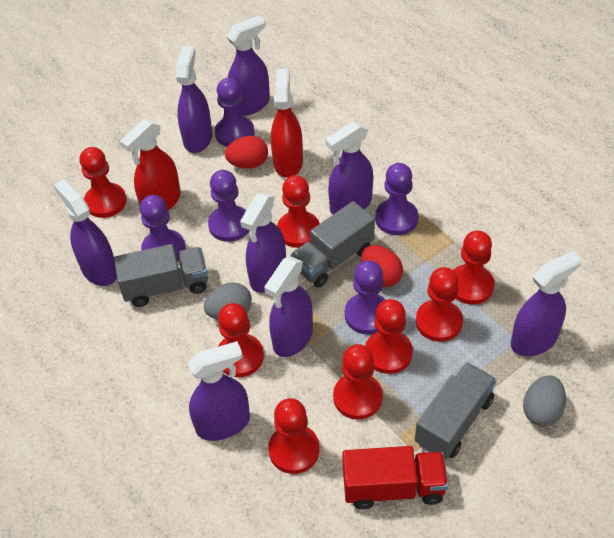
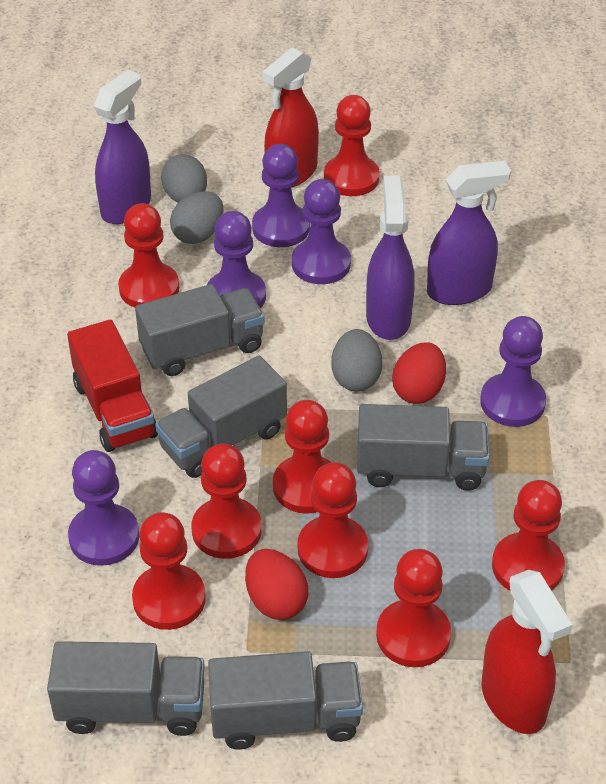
grey egg: [203,282,252,320] [523,375,566,426] = 2 -> [161,154,207,203] [170,191,224,244] [332,329,382,392] = 3
grey truck: [114,244,208,307] [291,201,375,288] [415,362,497,460] = 3 -> [47,641,205,736] [135,284,265,376] [155,356,287,478] [208,651,363,750] [357,404,489,491] = 5
purple spray bottle: [54,179,117,286] [176,46,212,153] [187,341,250,441] [226,16,270,116] [240,193,286,293] [264,257,313,357] [325,121,373,215] [511,251,582,356] = 8 -> [94,70,151,224] [366,176,415,340] [427,161,511,305] = 3

